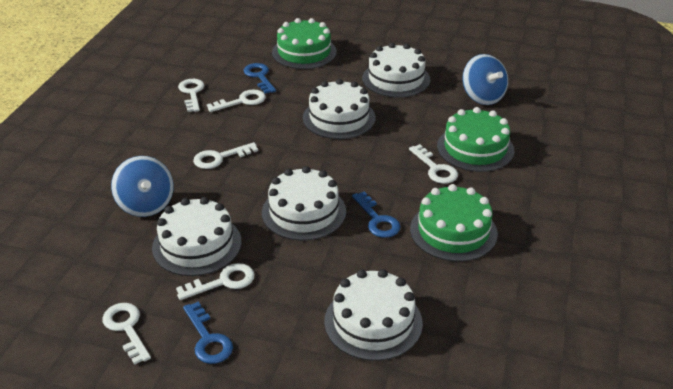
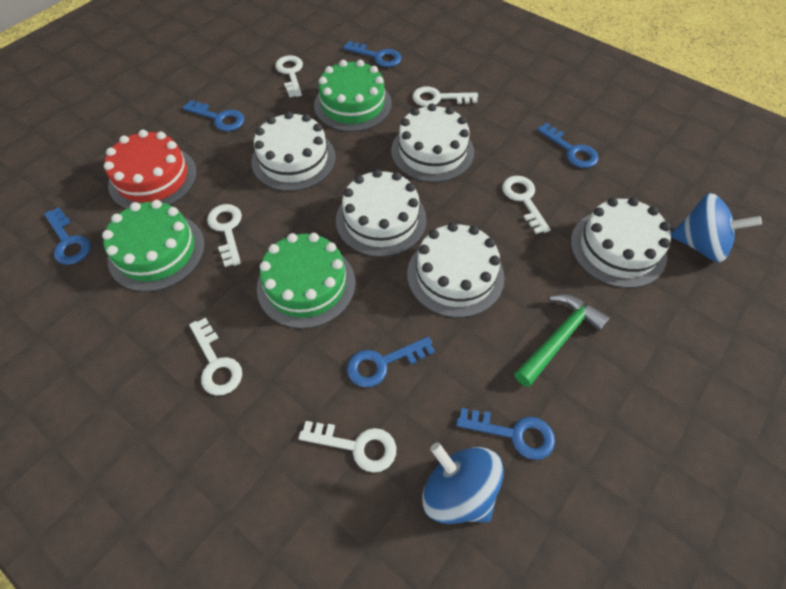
blue key: [183,301,233,364] [244,63,276,94] [352,191,401,238] = 3 -> [44,207,91,265] [183,100,244,131] [343,41,401,67] [347,337,435,388] [456,408,555,460] [537,123,598,168] = 6
green hammer: none = 0 -> [514,294,610,387] = 1
red cake: none = 0 -> [104,130,197,209] = 1

